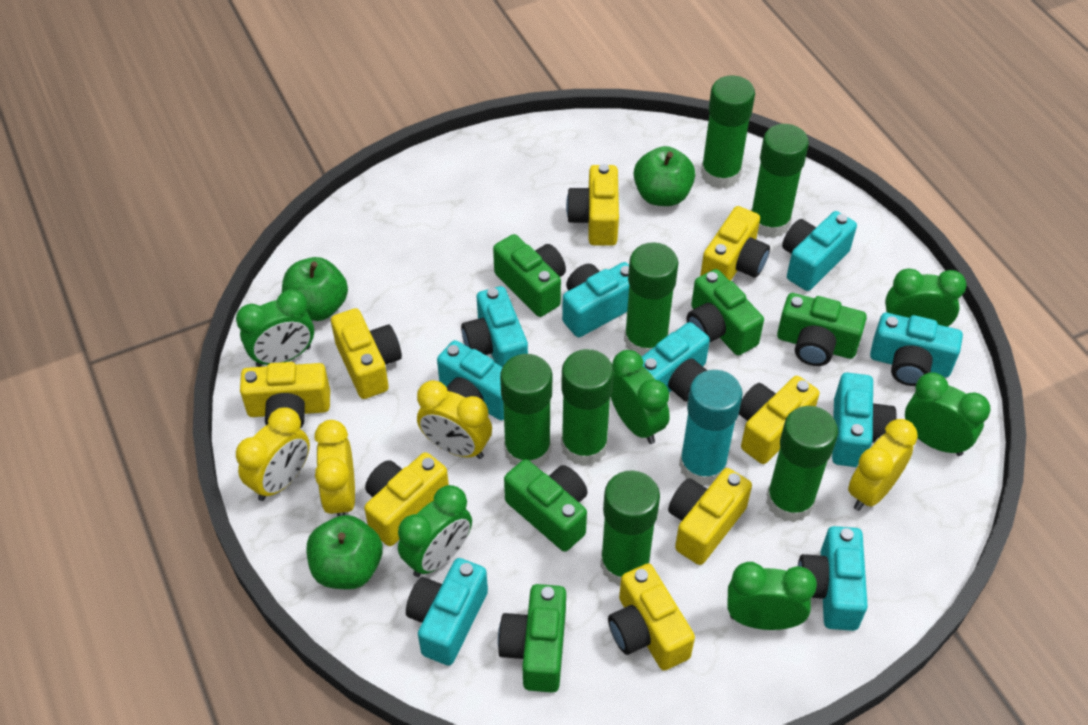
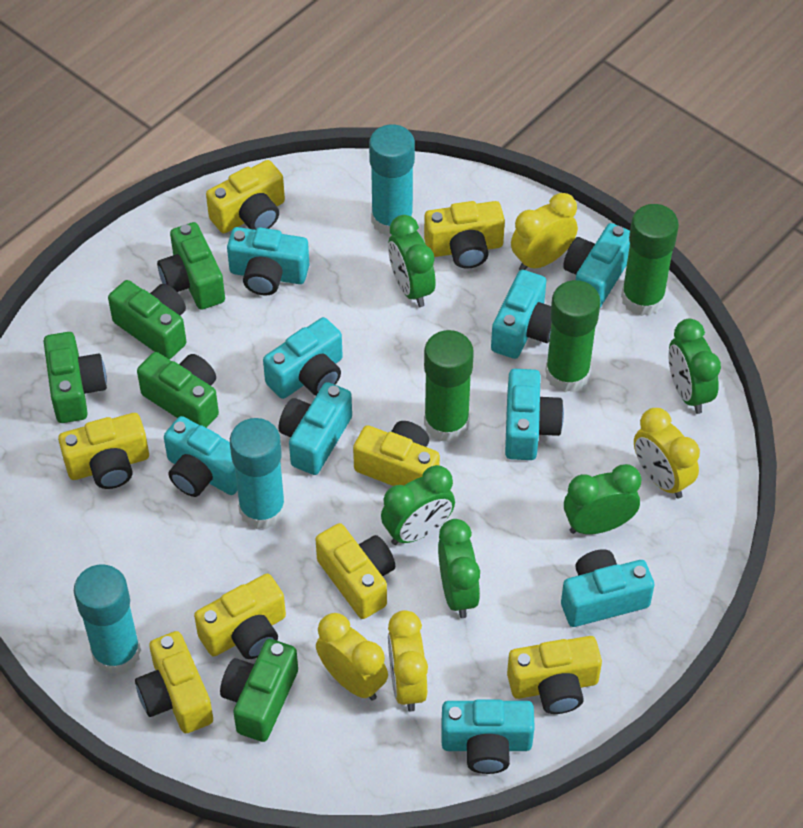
green apple: [282,257,348,321] [307,515,383,589] [634,146,695,206] = 3 -> none = 0
green clock: [236,289,314,367] [398,485,472,577] [611,350,670,444] [727,562,817,630] [885,269,966,327] [905,372,990,456] = 6 -> [381,465,455,545] [388,215,435,307] [438,519,480,618] [564,464,641,534] [668,319,721,414] = 5
green glue stick: [500,354,552,467] [561,349,614,466] [600,470,660,586] [624,242,679,357] [701,76,755,189] [751,124,809,238] [766,406,838,522] = 7 -> [424,330,474,442] [545,280,600,392] [621,204,679,316] = 3
turquoise glue stick: [679,370,743,486] = 1 -> [74,565,141,675] [230,418,286,529] [369,125,415,236] = 3

